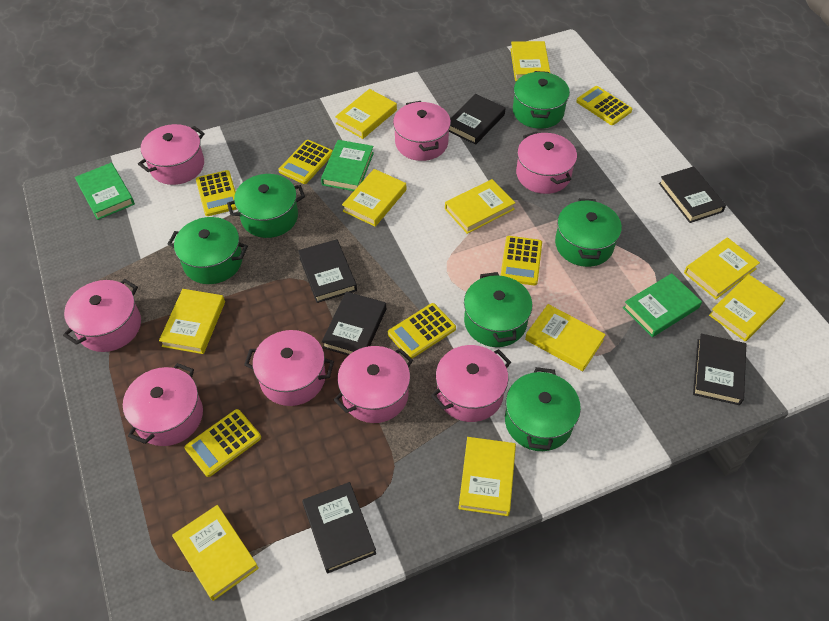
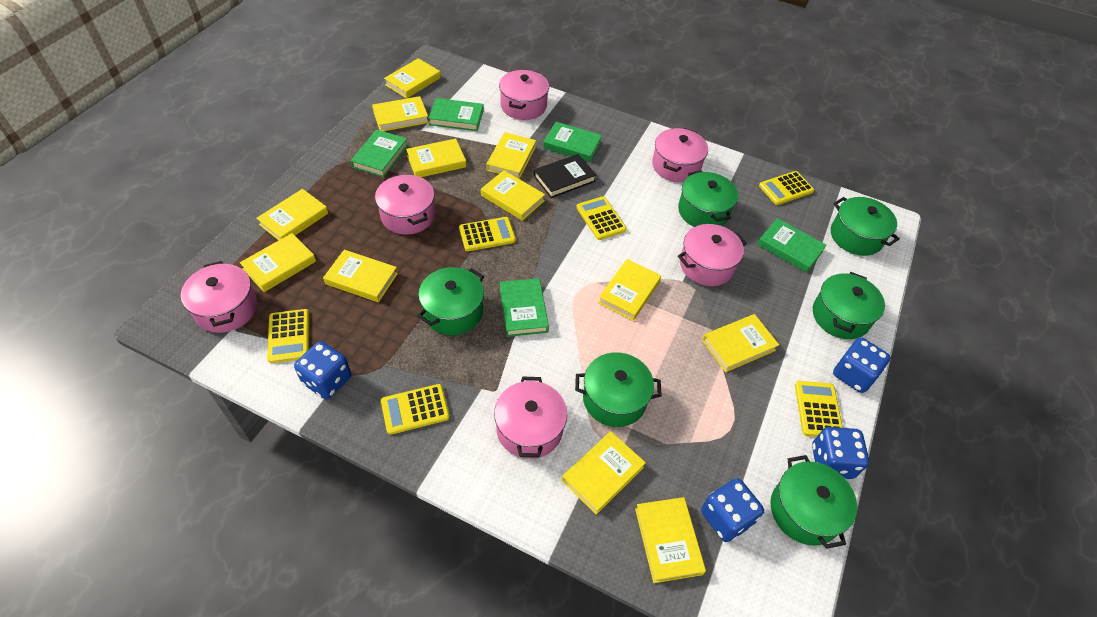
black book: [298,239,357,303] [302,482,376,573] [322,291,386,356] [449,94,505,145] [659,166,726,223] [693,334,746,405] = 6 -> [534,154,596,198] = 1
blue dice: none = 0 -> [294,341,351,399] [701,478,764,542] [812,427,869,479] [833,337,891,393] = 4
green book: [75,163,135,220] [321,140,374,191] [623,273,702,337] = 3 -> [351,129,408,177] [428,98,484,131] [500,278,549,337] [543,122,602,162] [757,218,827,273] = 5
pink pot: [63,279,141,352] [123,363,203,446] [138,124,205,185] [244,330,334,406] [334,346,413,423] [393,101,451,161] [431,345,511,422] [516,132,577,194] = 8 -> [181,261,257,333] [375,174,435,235] [494,377,567,459] [499,70,549,120] [652,128,708,182] [678,224,747,286] = 6
yellow book: [159,289,225,354] [172,505,259,601] [335,89,397,139] [342,169,406,227] [445,179,515,234] [458,437,516,516] [510,41,550,81] [525,304,606,371] [684,237,760,299] [709,274,785,341] = 10 -> [240,233,316,292] [256,189,328,240] [323,250,398,302] [372,96,429,131] [384,58,441,99] [406,139,466,177] [481,170,545,221] [486,132,536,179] [562,431,646,515] [598,259,661,321] [635,497,706,583] [702,314,779,372] = 12

